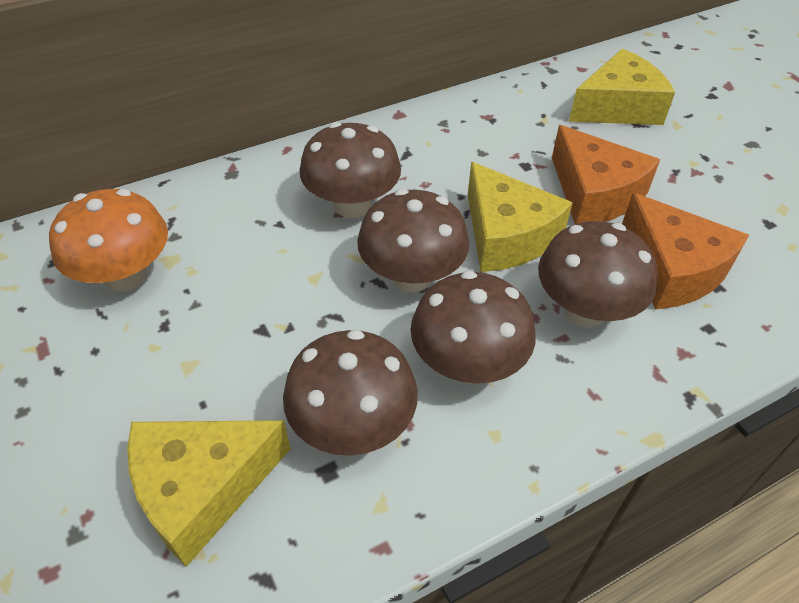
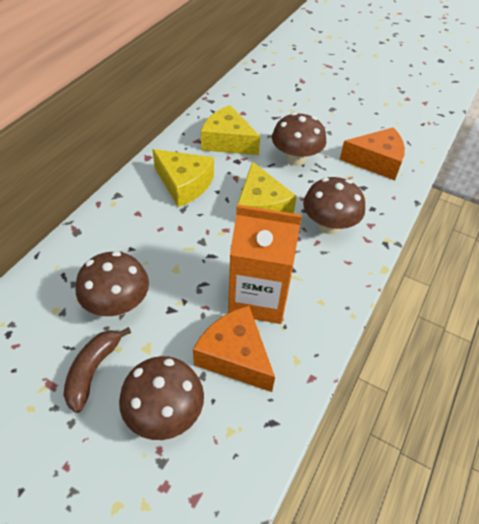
brown banana: none = 0 -> [63,327,131,413] = 1
brown mushroom: [283,330,418,456] [299,122,401,218] [357,189,469,292] [411,271,536,384] [538,221,658,327] = 5 -> [75,251,149,316] [119,356,204,440] [272,112,326,166] [303,177,365,234] = 4
orange carton: none = 0 -> [228,205,302,324] = 1
orange mushroom: [49,189,168,292] = 1 -> none = 0

